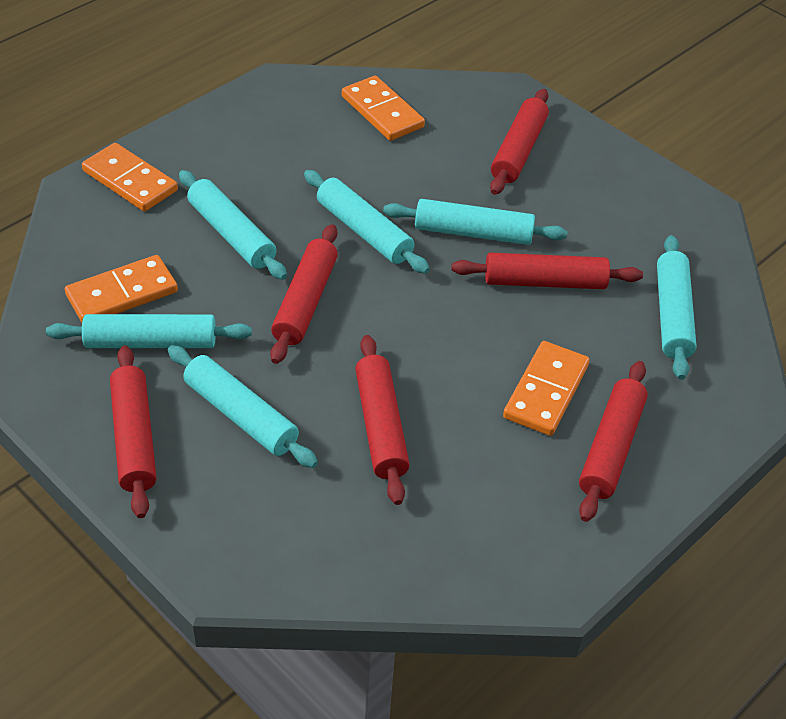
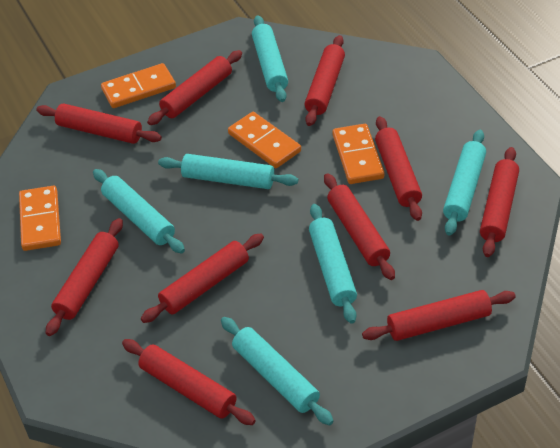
red rolling pin: [110,345,157,518] [270,224,338,364] [355,335,409,505] [451,253,643,289] [490,89,549,195] [579,361,648,522] = 6 -> [36,103,162,144] [46,218,123,336] [122,339,256,425] [141,233,264,323] [147,50,242,125] [305,35,345,126] [324,173,395,280] [362,290,516,341] [375,116,422,221] [480,147,519,257] = 10

